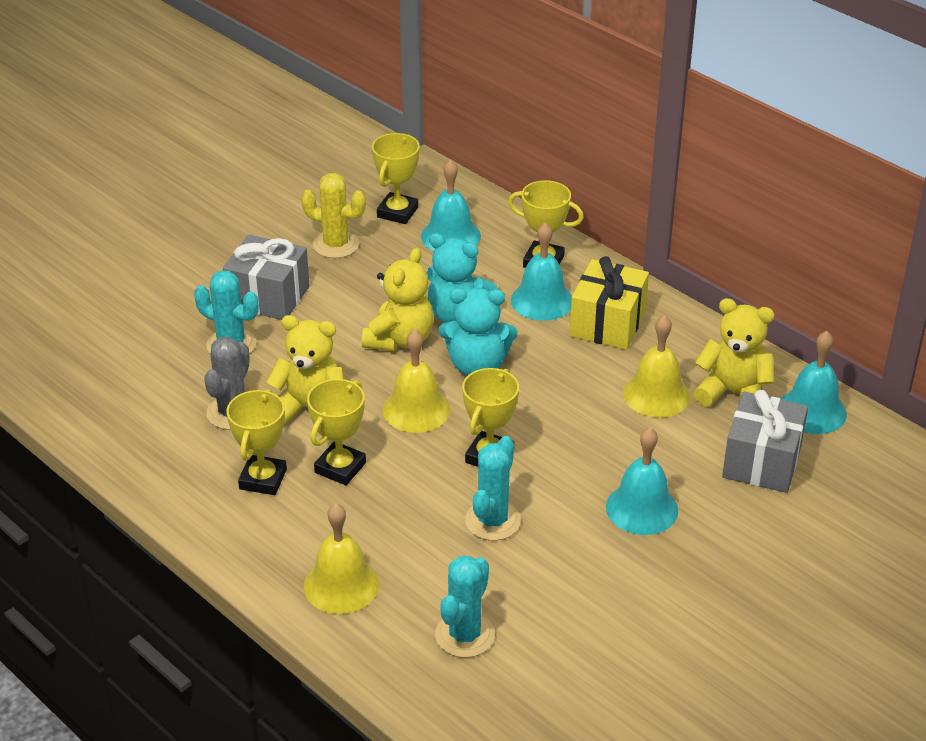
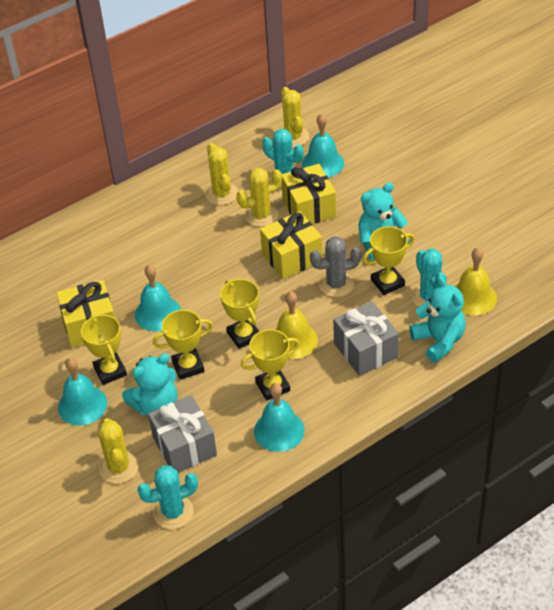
turquoise teddy bear: [427,233,498,323] [439,288,518,376] = 2 -> [122,353,177,416] [359,182,410,261] [409,276,466,363] = 3
yellow bell: [304,503,379,614] [383,329,451,433] [623,315,690,418] = 3 -> [275,291,318,359] [455,248,497,315] = 2
yellow cactus: [301,173,366,258] = 1 -> [98,418,139,484] [205,143,238,205] [237,168,282,227] [281,87,309,147] = 4
yellow gift: [570,256,649,350] = 1 -> [56,280,115,347] [260,211,323,279] [282,164,336,224] = 3
yellow teddy bear: [266,315,344,425] [362,248,434,351] [694,298,775,406] = 3 -> none = 0

